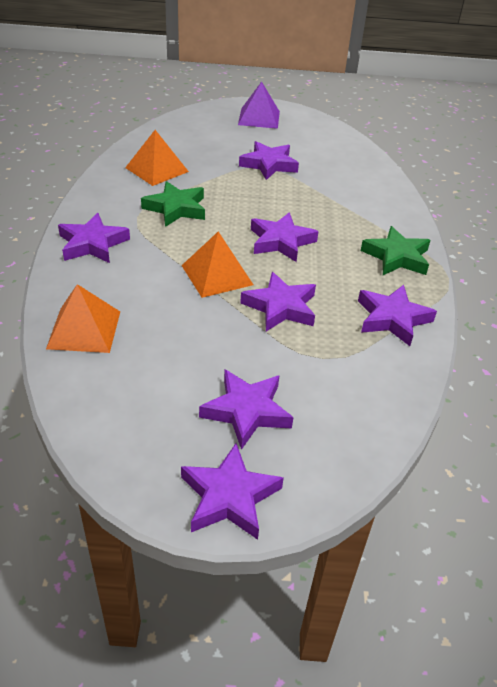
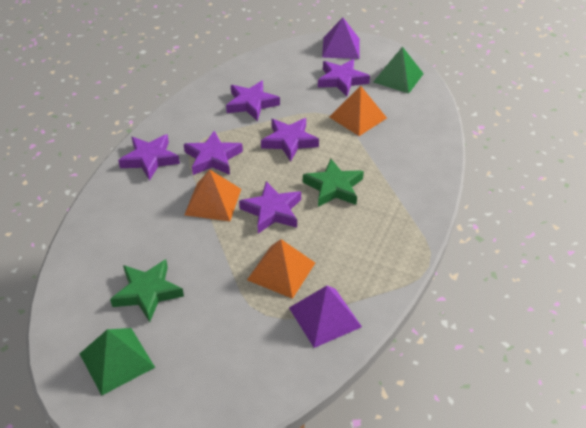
green pyramid: none = 0 -> [80,328,155,396] [373,47,424,94] = 2
purple pyramid: [238,82,280,129] = 1 -> [289,286,362,348] [322,18,360,59] = 2
purple star: [58,213,130,263] [181,443,284,540] [199,370,294,450] [239,141,299,180] [240,272,316,332] [251,212,319,262] [358,285,437,346] = 7 -> [118,134,180,181] [184,131,243,175] [226,81,280,121] [239,181,301,233] [261,118,319,161] [318,59,370,96] = 6

